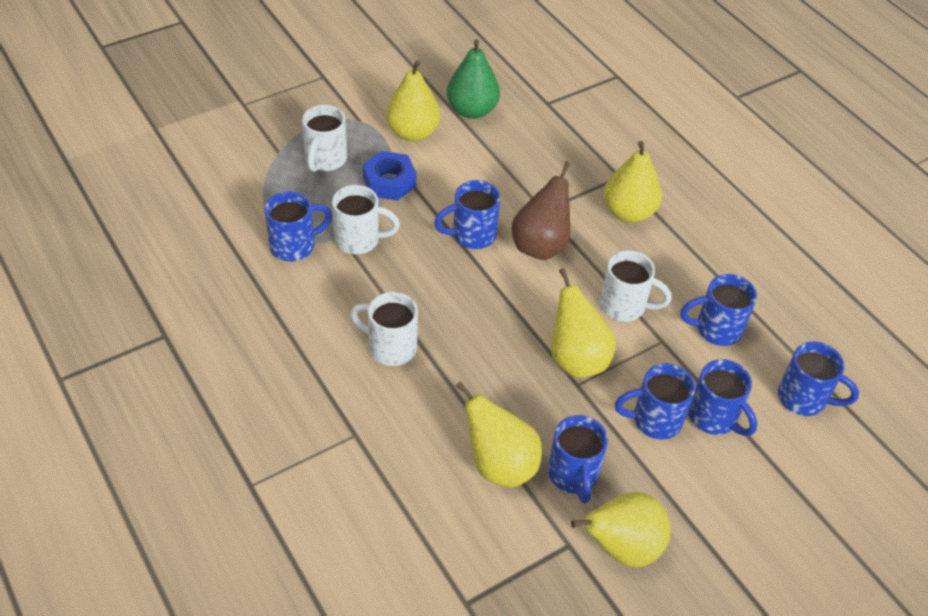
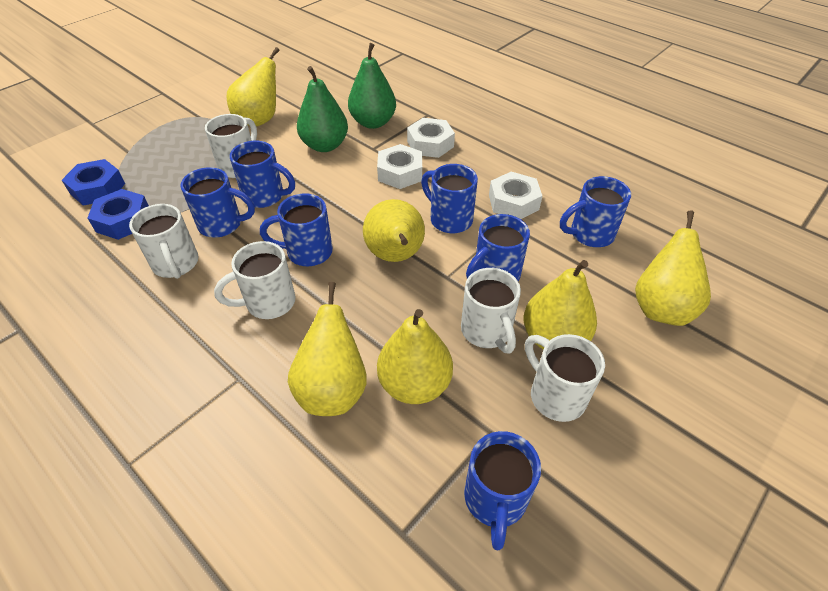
blue nut: [363,151,416,201] = 1 -> [62,159,125,206] [88,189,149,240] = 2
brown pear: [511,161,570,260] = 1 -> none = 0
green pear: [447,39,500,119] = 1 -> [297,66,348,152] [348,43,396,129] = 2
white mug: [302,105,347,172] [332,185,400,254] [350,292,418,366] [600,250,672,322] = 4 -> [129,204,198,279] [205,114,257,178] [214,241,296,319] [461,268,521,354] [525,334,605,422] = 5
white nut: none = 0 -> [377,144,422,189] [407,118,455,158] [489,172,542,219] = 3
yellow pear: [386,60,440,141] [456,381,542,487] [551,268,616,378] [571,492,671,567] [603,141,662,223] = 5 -> [227,47,280,127] [288,282,367,416] [363,199,425,262] [377,309,453,404] [524,260,597,350] [635,210,711,326] = 6

